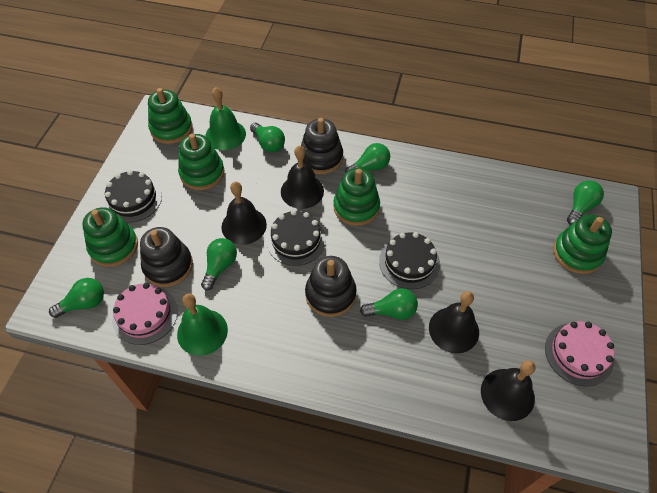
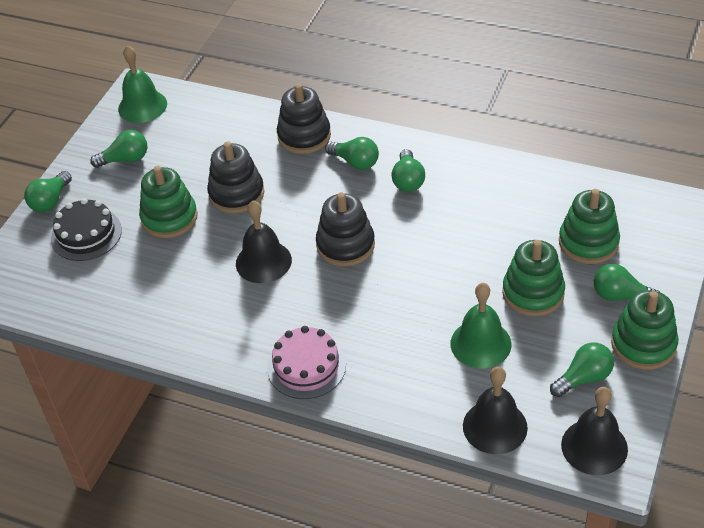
black bell: [221,182,267,245] [281,145,324,209] [429,291,479,353] [481,360,536,421] = 4 -> [236,201,292,283] [463,367,528,454] [561,387,628,475] = 3
black cake: [104,170,162,223] [267,210,326,266] [379,232,440,289] = 3 -> [51,198,122,261] = 1
green stacking toy: [82,207,138,267] [148,88,193,144] [178,134,225,190] [333,168,380,226] [553,214,612,274] = 5 -> [139,166,198,238] [502,240,565,316] [559,189,620,264] [611,290,678,370] = 4
pink cake: [112,283,178,345] [545,321,614,386] = 2 -> [267,326,346,399] = 1

